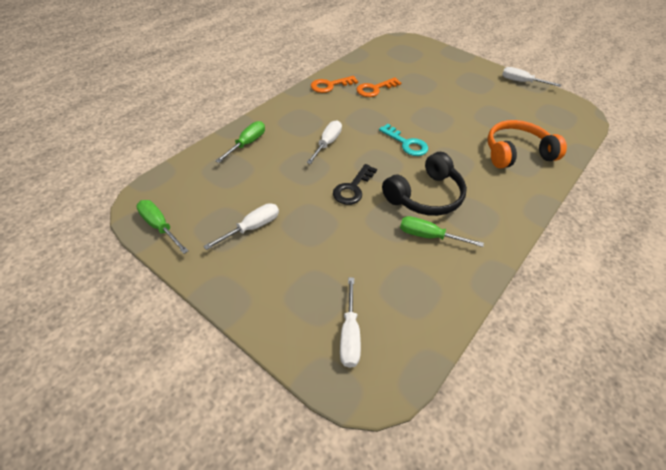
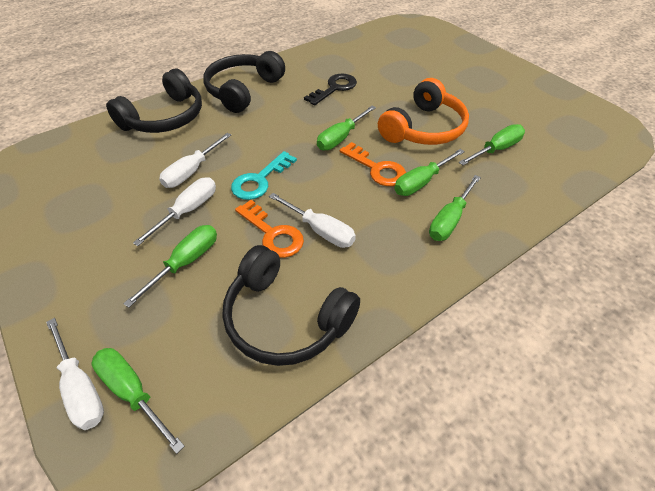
black headphones: [382,152,467,216] = 1 -> [106,69,202,133] [203,51,285,113] [222,245,360,366] = 3
green screwdriver: [136,200,189,254] [216,121,265,163] [400,216,484,247] = 3 -> [91,348,185,454] [123,225,217,308] [317,106,376,151] [394,149,465,196] [429,175,481,241] [459,124,525,165] = 6

